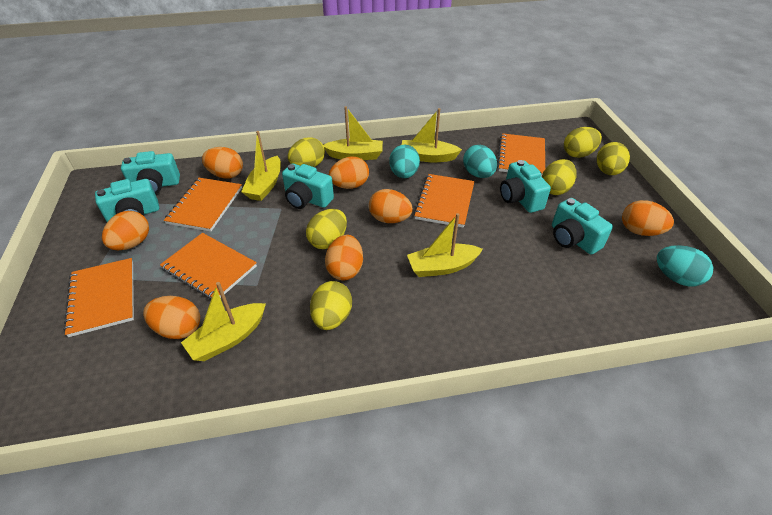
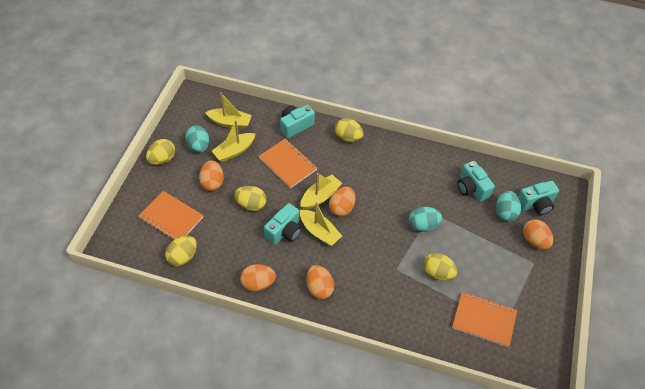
orange egg: [102,211,149,250] [143,296,200,339] [202,147,243,179] [325,235,363,280] [329,156,369,189] [369,189,413,223] [622,200,674,236] = 7 -> [199,160,224,191] [240,264,276,291] [307,265,334,299] [329,187,355,216] [523,219,553,249] = 5
orange notebook: [63,258,134,337] [160,233,257,300] [164,178,242,232] [414,174,475,228] [497,133,545,177] = 5 -> [138,191,203,240] [258,139,317,188] [452,292,517,347] = 3
turquoise camera: [95,179,159,222] [121,151,180,194] [282,164,334,209] [500,160,551,213] [552,198,613,255] = 5 -> [264,203,302,245] [280,105,315,138] [457,161,495,202] [518,181,559,215] = 4
yellow boat: [181,282,266,361] [241,131,281,201] [323,106,383,160] [402,108,462,162] [407,213,483,277] = 5 -> [205,93,252,129] [212,120,256,162] [300,173,342,209] [300,202,342,246] = 4
yellow egg: [288,137,325,167] [306,209,347,249] [310,281,352,330] [542,159,577,195] [564,127,602,158] [597,142,630,175] = 6 -> [146,139,175,165] [165,236,197,266] [234,186,267,211] [335,118,363,142] [423,253,458,280] = 5

